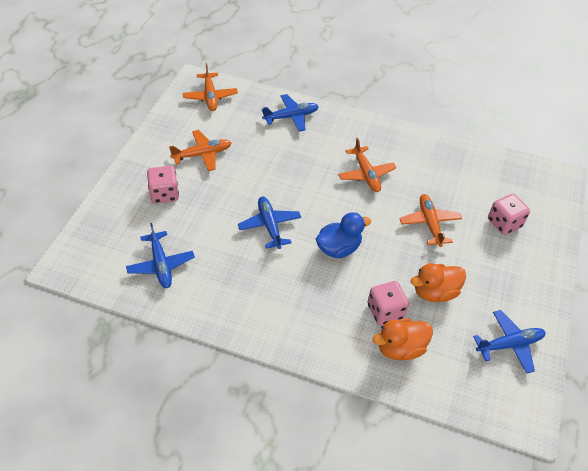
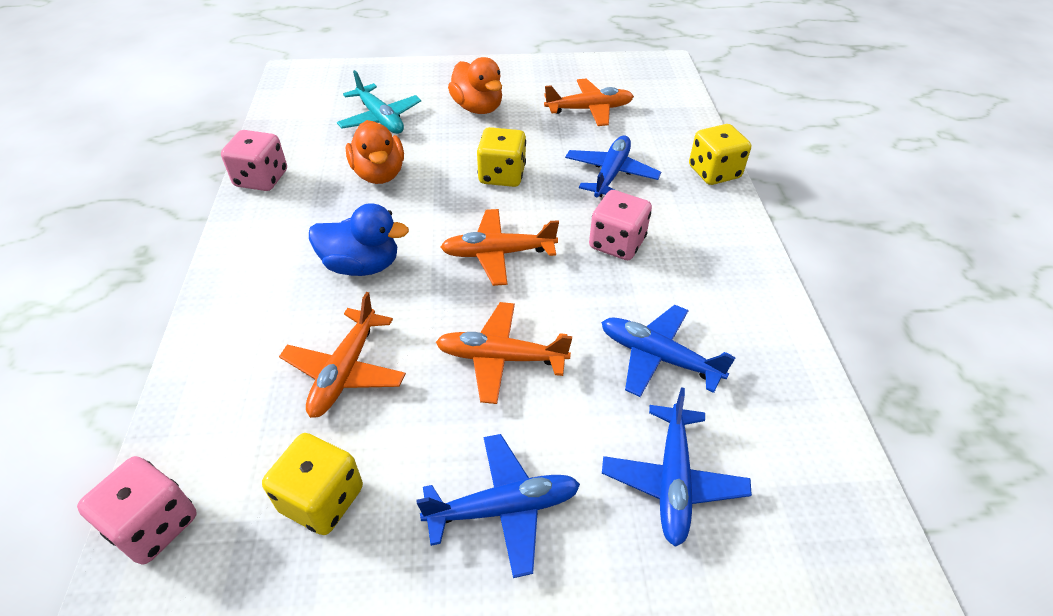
turquoise plane: none = 0 -> [337,70,421,134] = 1
yellow dice: none = 0 -> [262,433,363,535] [477,127,526,187] [689,124,751,185] = 3

